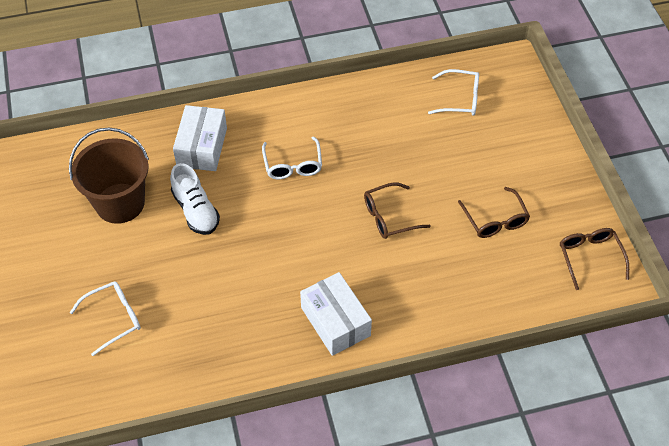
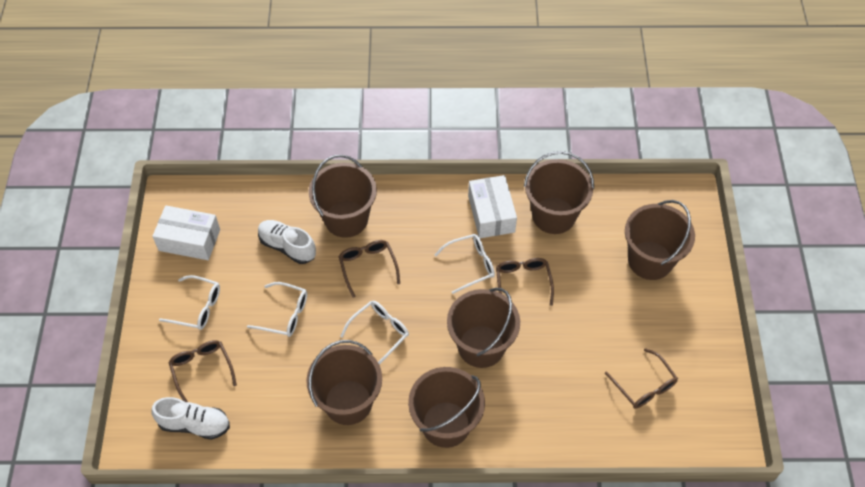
brown bucket: [69,127,149,224] = 1 -> [306,340,382,425] [309,155,377,238] [408,367,485,448] [447,288,520,368] [524,151,594,234] [625,200,695,280] = 6
brown glasses: [364,182,431,239] [458,187,530,238] [560,228,629,290] = 3 -> [168,340,237,402] [338,240,400,298] [496,258,554,306] [605,348,678,409] = 4
white glasses: [70,282,141,356] [262,136,322,179] [428,69,479,116] = 3 -> [159,275,220,330] [247,282,307,337] [340,301,409,365] [434,234,495,294] = 4
white shoe: [170,163,220,235] = 1 -> [151,397,230,440] [258,220,316,264] = 2

